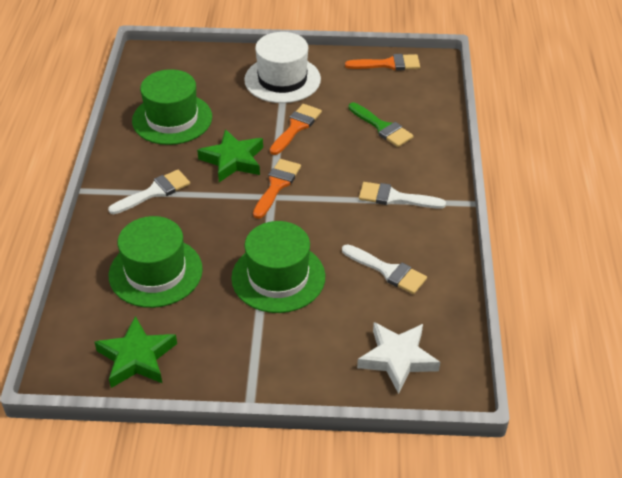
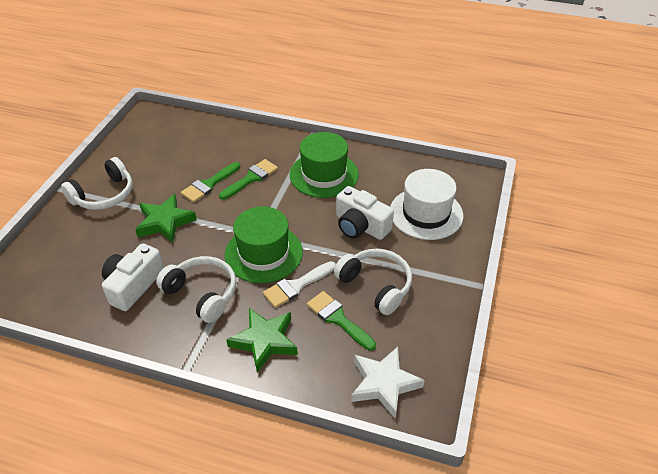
green brush: [348,102,414,147] = 1 -> [181,162,240,203] [219,159,278,200] [307,291,376,351] = 3
green hat: [109,216,203,308] [132,69,212,145] [231,221,325,313] = 3 -> [225,206,303,283] [290,132,359,198] = 2
orange brush: [253,159,301,219] [270,104,322,155] [345,54,420,71] = 3 -> none = 0
white brush: [108,170,190,214] [342,244,427,294] [359,182,446,209] = 3 -> [263,261,336,308] = 1
white camera: none = 0 -> [102,243,164,311] [336,186,394,240] = 2
white headphones: none = 0 -> [61,157,133,210] [156,256,236,323] [334,249,412,315] = 3

